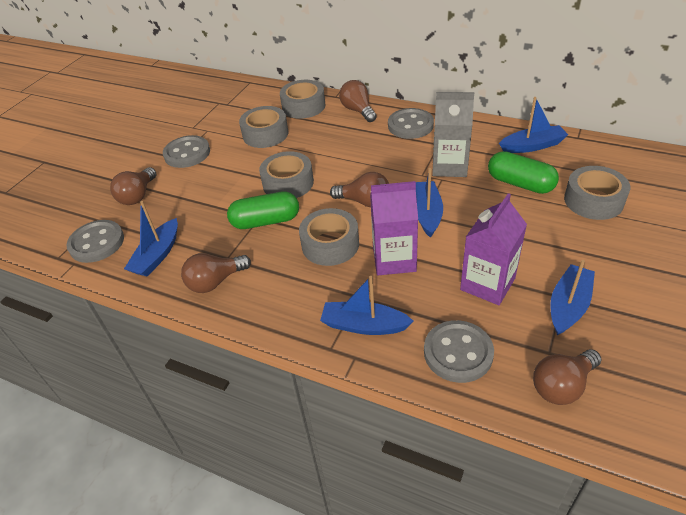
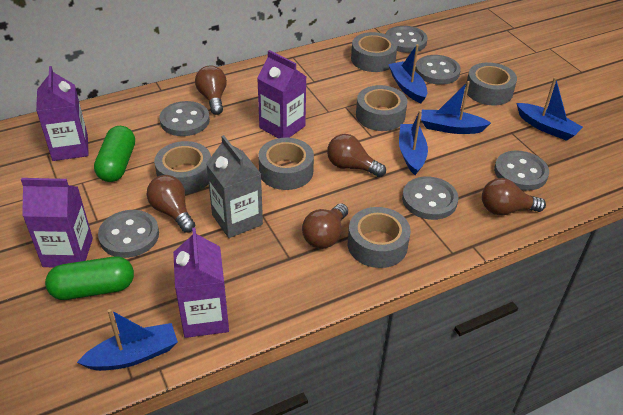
grey button: [66,220,124,263] [163,135,210,168] [388,108,434,139] [424,320,494,383] = 4 -> [98,210,159,258] [159,101,210,136] [386,26,428,53] [402,176,458,220] [415,55,461,85] [494,150,549,191] = 6
grey tape: [239,106,289,148] [259,151,314,198] [280,80,326,119] [299,208,359,266] [564,166,630,220] = 5 -> [154,141,211,194] [258,138,314,190] [348,207,411,268] [351,32,398,72] [356,85,407,131] [465,62,517,105] = 6
purple carton: [370,181,418,275] [460,193,527,305] = 2 -> [21,178,93,267] [36,66,89,161] [173,227,229,338] [257,50,306,138] = 4

